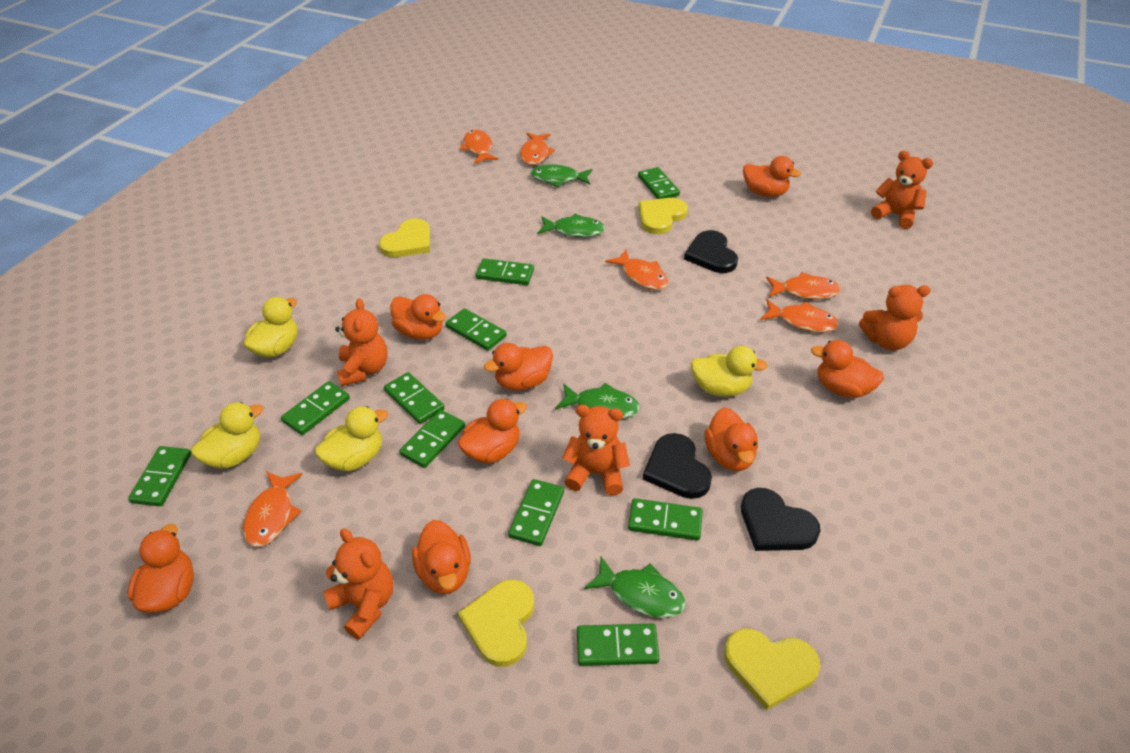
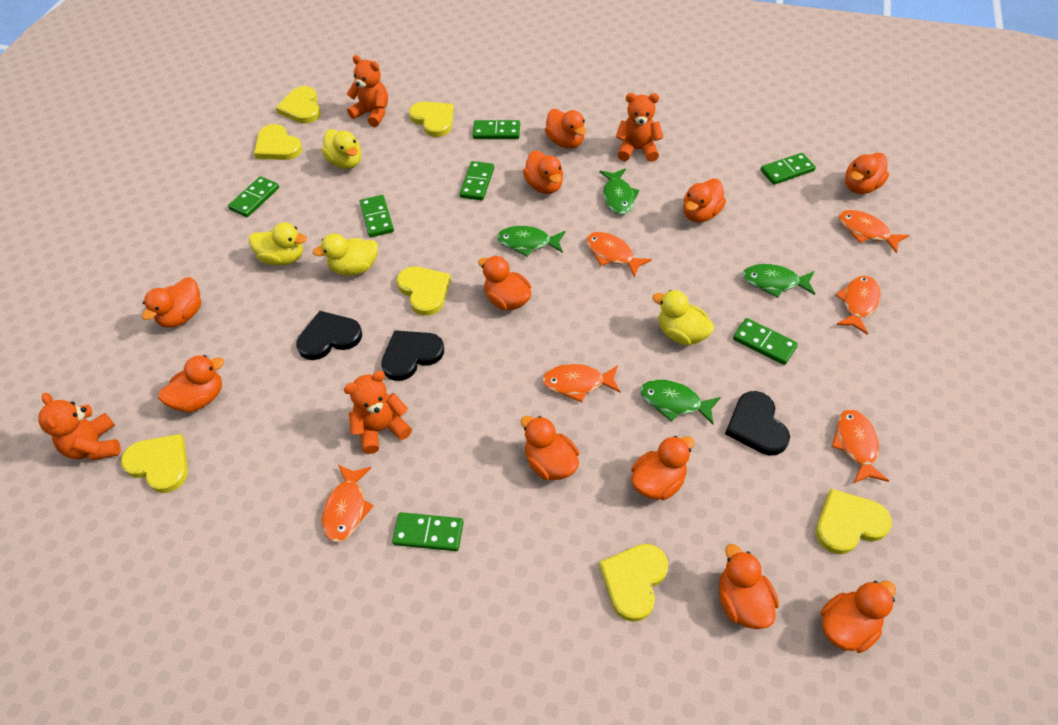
green domino: [128,446,191,506] [281,381,350,435] [384,372,445,424] [399,410,465,468] [445,308,507,351] [476,258,534,285] [508,479,564,546] [577,624,659,666] [628,498,703,541] [638,167,680,199] = 10 -> [228,176,279,217] [360,195,394,237] [392,512,464,551] [459,161,494,200] [472,120,520,139] [733,318,798,365] [761,153,816,185] = 7
orange duck: [127,524,194,613] [390,294,446,340] [412,520,471,594] [458,399,527,463] [484,343,553,391] [704,407,758,471] [743,156,801,197] [811,340,884,398] = 8 -> [142,277,201,328] [158,355,224,413] [478,256,532,310] [521,416,579,480] [523,150,563,194] [545,109,587,149] [631,436,695,500] [683,179,726,222] [719,544,779,629] [821,581,896,653] [845,153,889,194] = 11
orange teddy bear: [323,528,394,640] [335,298,388,386] [562,405,630,496] [859,285,931,351] [871,151,933,229] = 5 -> [39,393,121,461] [344,371,412,454] [347,55,388,127] [616,93,663,162] = 4
yellow heart: [379,218,430,257] [458,579,534,667] [638,198,688,234] [724,629,820,710] = 4 -> [121,434,188,493] [254,124,302,160] [276,86,321,124] [396,267,451,316] [409,101,454,137] [599,544,668,622] [816,489,892,554] = 7

